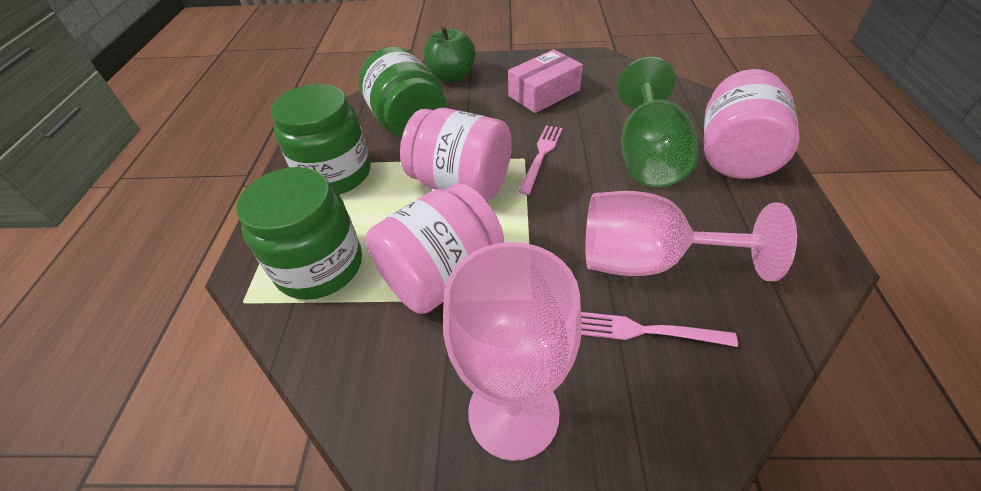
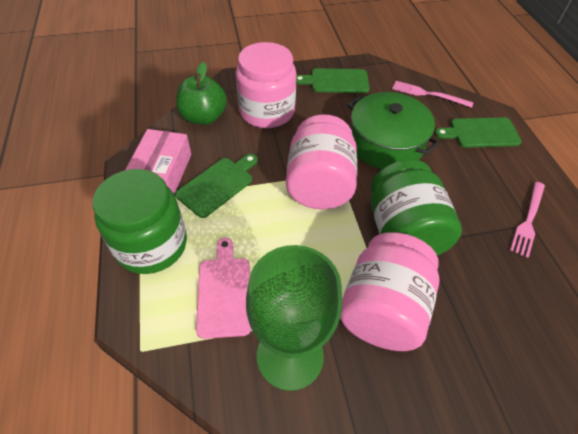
green cutting board: none = 0 -> [175,154,258,218] [296,68,370,93] [435,117,522,148] = 3
green jar: [236,167,362,300] [271,84,371,194] [359,47,447,139] = 3 -> [92,169,187,274] [370,159,462,256] = 2
green pot: none = 0 -> [347,92,440,169] = 1
pink cutting board: none = 0 -> [196,238,251,339] = 1
pink goblet: [443,242,582,461] [585,191,797,281] = 2 -> none = 0

